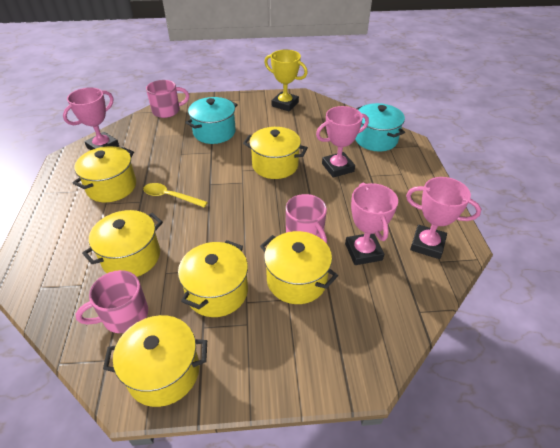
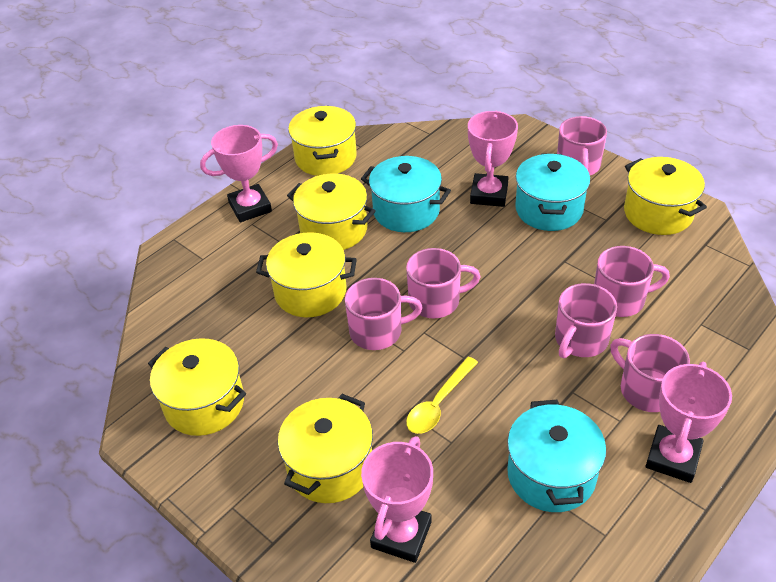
pink mug: [76,270,148,333] [146,80,189,118] [286,194,327,244] = 3 -> [345,278,423,350] [406,248,481,318] [555,283,617,358] [557,116,607,175] [594,246,670,317] [610,334,690,412] = 6
turquoise pot: [185,97,238,144] [355,103,405,151] = 2 -> [361,156,451,232] [507,400,606,512] [515,153,590,231] = 3
yellow trophy: [264,50,308,111] = 1 -> none = 0

